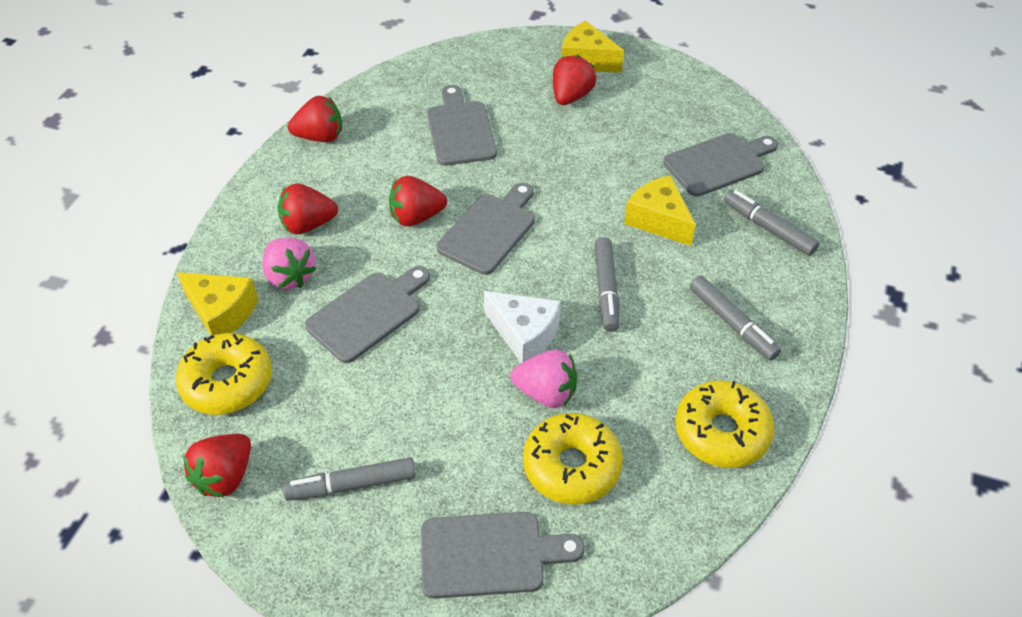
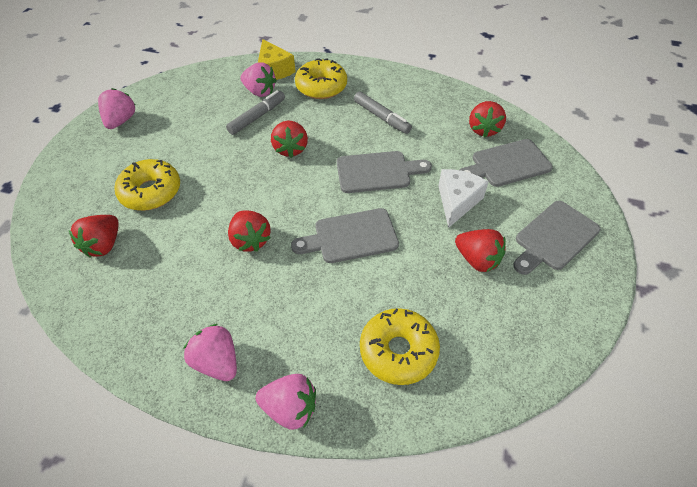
grey cutting board: [305,266,430,363] [421,512,585,599] [427,85,497,166] [436,182,535,275] [663,133,778,197] = 5 -> [291,208,399,263] [337,151,432,193] [460,139,553,187] [513,201,601,275] = 4
grey marker: [283,457,416,500] [594,237,619,332] [690,276,781,361] [724,190,819,256] = 4 -> [226,90,285,135] [354,92,412,134] = 2
pink strawberry: [262,238,316,289] [510,350,577,408] = 2 -> [98,88,135,129] [183,324,237,381] [240,62,277,97] [256,374,316,430] = 4
yellow cheese: [177,272,258,335] [561,20,624,73] [624,175,696,246] = 3 -> [258,39,296,80] = 1

